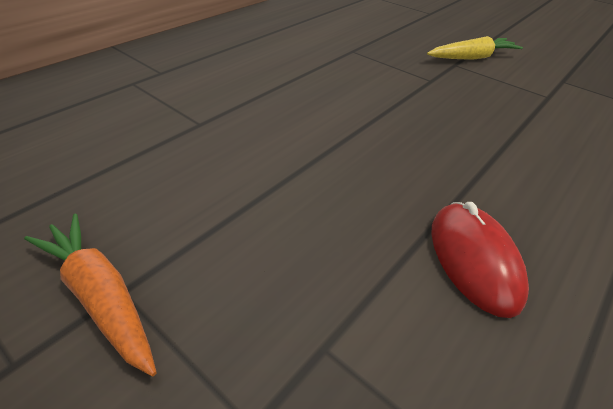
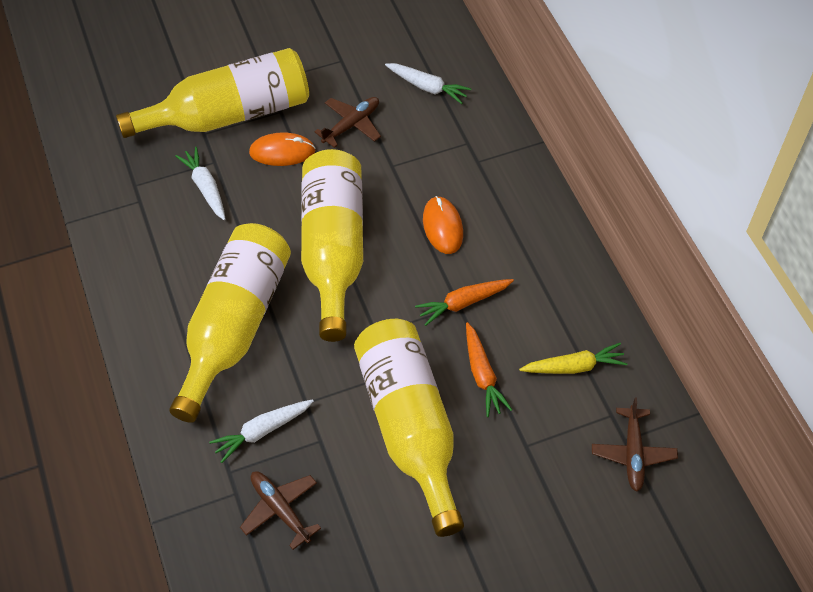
brown plane: none = 0 -> [240,471,321,550] [314,97,381,148] [592,397,678,492] = 3
orange carrot: [24,213,157,377] = 1 -> [415,279,514,326] [466,322,512,417] = 2
orange mouse: none = 0 -> [249,132,315,166] [423,196,463,254] = 2
red mouse: [431,202,529,318] = 1 -> none = 0
white carrot: none = 0 -> [175,147,226,220] [209,399,314,463] [385,63,471,104] = 3
yellow bottle: none = 0 -> [116,48,309,138] [169,223,291,423] [301,149,363,342] [354,319,464,537] = 4

